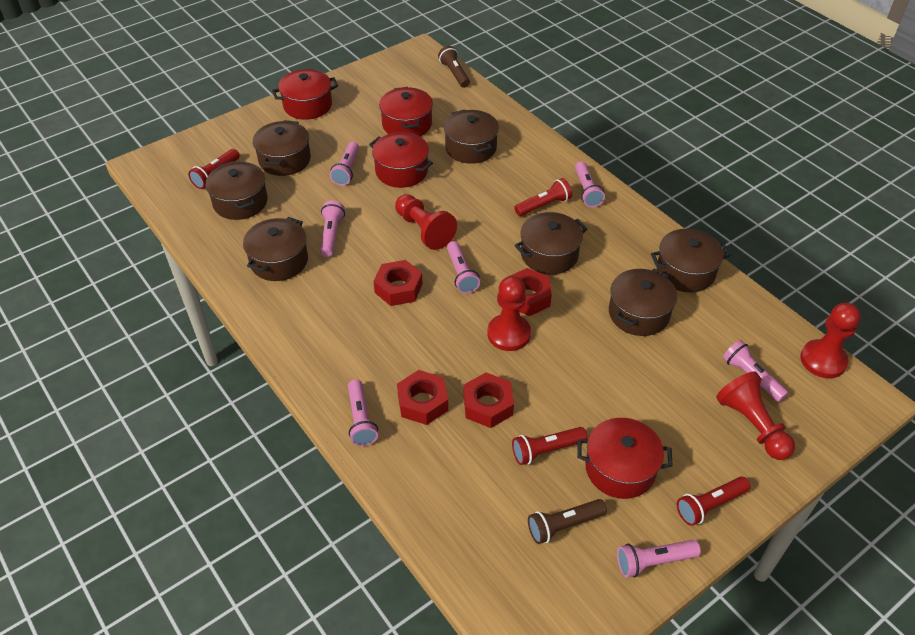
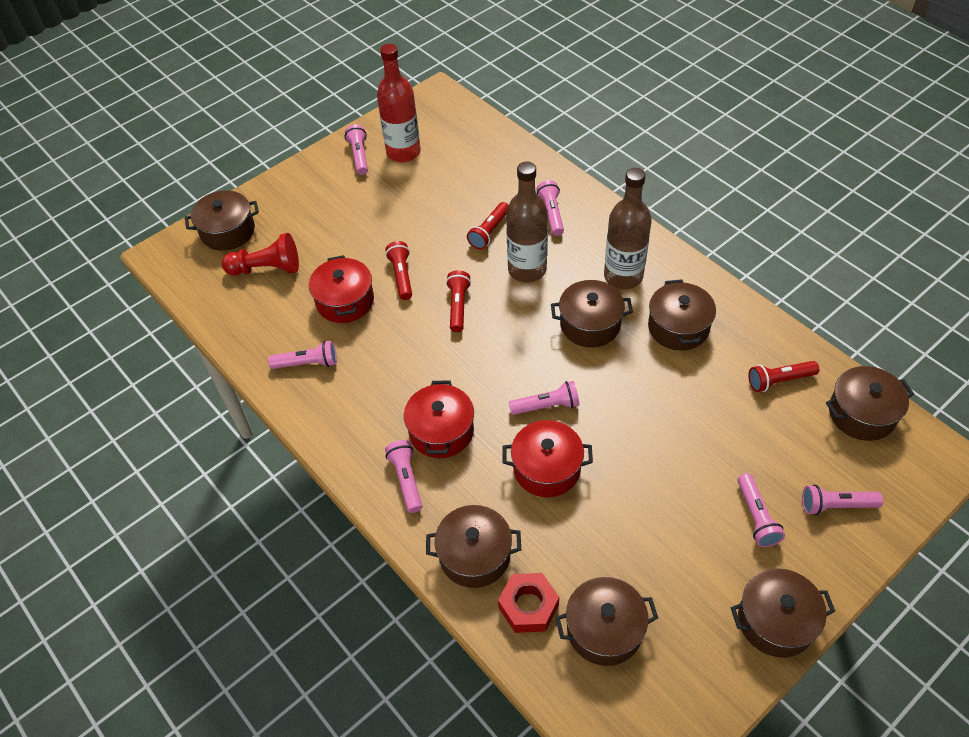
brown bottle: none = 0 -> [506,162,548,282] [604,168,652,289] = 2
brown flashlight: [438,46,470,88] [528,499,607,544] = 2 -> none = 0
red bottle: none = 0 -> [377,44,421,162] = 1
red nut: [374,260,422,306] [397,370,448,425] [464,372,514,428] [508,268,552,316] = 4 -> [498,573,559,633] = 1
red pawn: [395,194,457,250] [487,276,531,351] [716,371,795,460] [800,303,861,378] = 4 -> [222,233,299,276] = 1
red pot: [272,69,338,120] [369,132,433,188] [379,87,433,137] [577,418,673,499] = 4 -> [309,255,374,323] [404,381,474,458] [503,420,593,497] = 3

